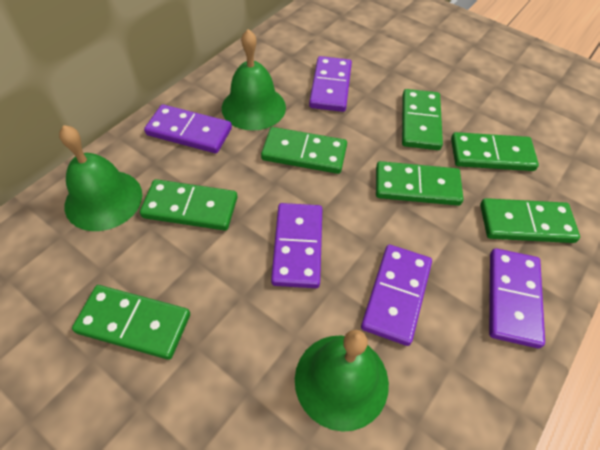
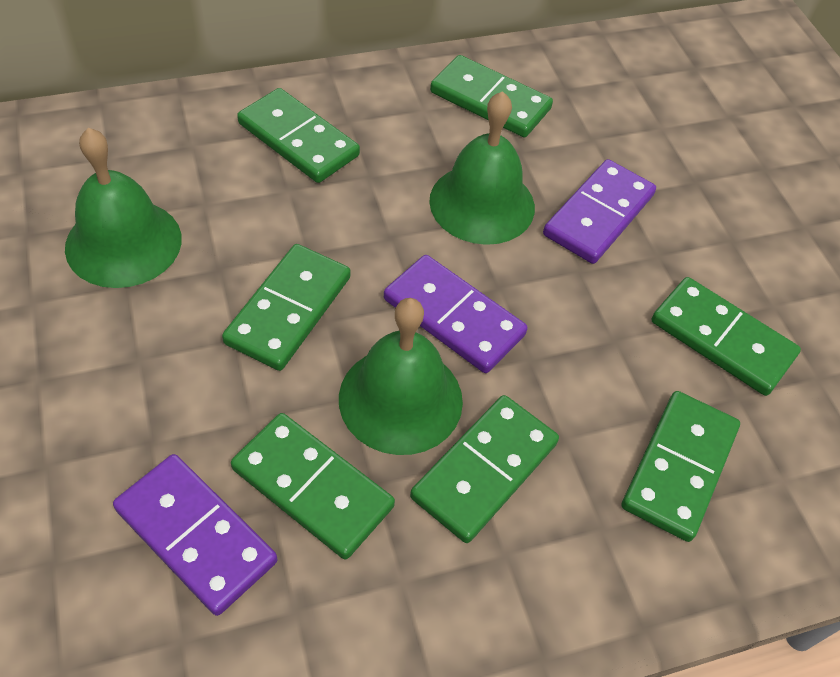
purple domino: [144,104,232,153] [271,203,322,288] [309,56,352,112] [361,245,432,346] [489,248,545,348] = 5 -> [113,454,277,616] [384,255,528,373] [543,159,656,264] = 3

